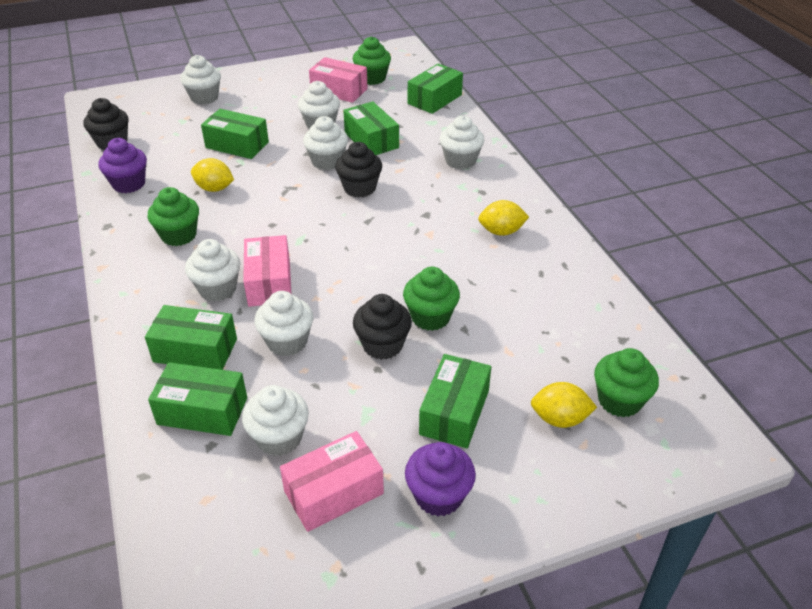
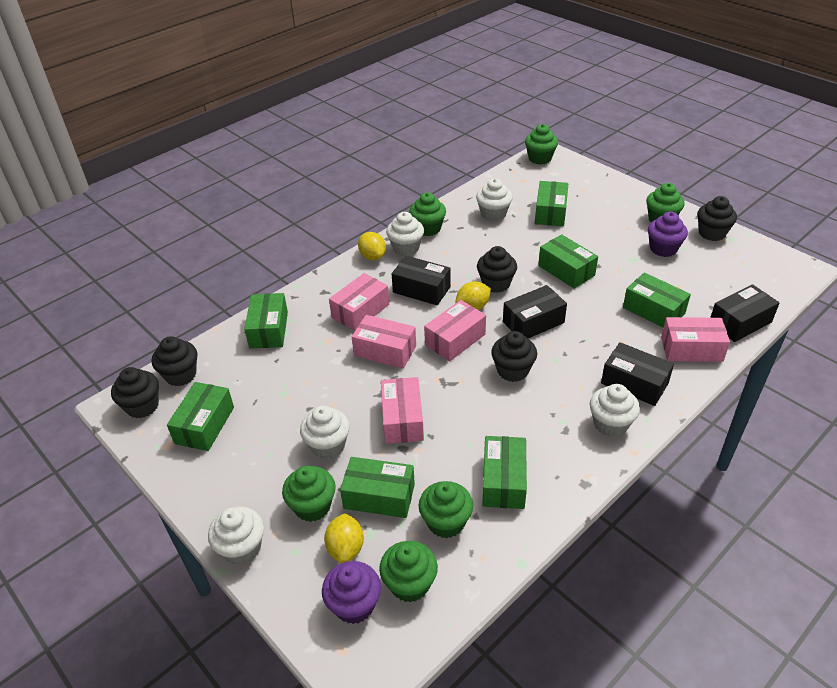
black box: none = 0 -> [392,256,451,305] [503,285,567,338] [601,342,674,406] [710,284,779,342] = 4
black cupcake: [83,98,129,150] [335,142,382,198] [353,294,412,360] = 3 -> [111,367,159,418] [152,336,197,386] [477,246,517,293] [491,331,537,382] [697,196,737,241] = 5
green box: [145,305,237,370] [148,362,247,436] [201,109,269,159] [343,101,399,155] [408,64,463,114] [419,354,491,448] = 6 -> [167,382,234,451] [244,293,288,349] [340,457,415,518] [482,436,527,509] [535,181,568,226] [538,234,598,288] [623,273,691,328] = 7
green cupcake: [147,187,199,246] [353,36,391,85] [403,267,460,331] [594,348,659,417] = 4 -> [282,466,336,522] [379,541,438,602] [409,192,446,236] [419,481,473,538] [525,124,558,164] [646,183,685,222] = 6
pink box: [243,235,291,307] [280,431,384,532] [309,57,368,103] = 3 -> [329,273,389,331] [352,315,416,369] [381,377,424,444] [424,300,486,361] [661,317,730,362] = 5
white cupcake: [180,55,221,105] [185,239,241,301] [242,385,309,456] [254,291,313,356] [298,81,340,129] [303,116,348,170] [440,115,484,169] = 7 -> [208,507,264,565] [300,406,350,459] [386,212,424,256] [476,178,512,222] [590,384,640,437] = 5

